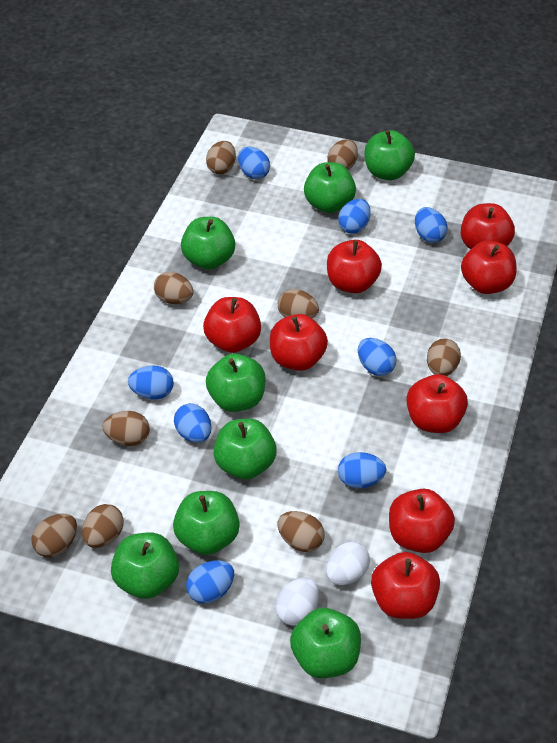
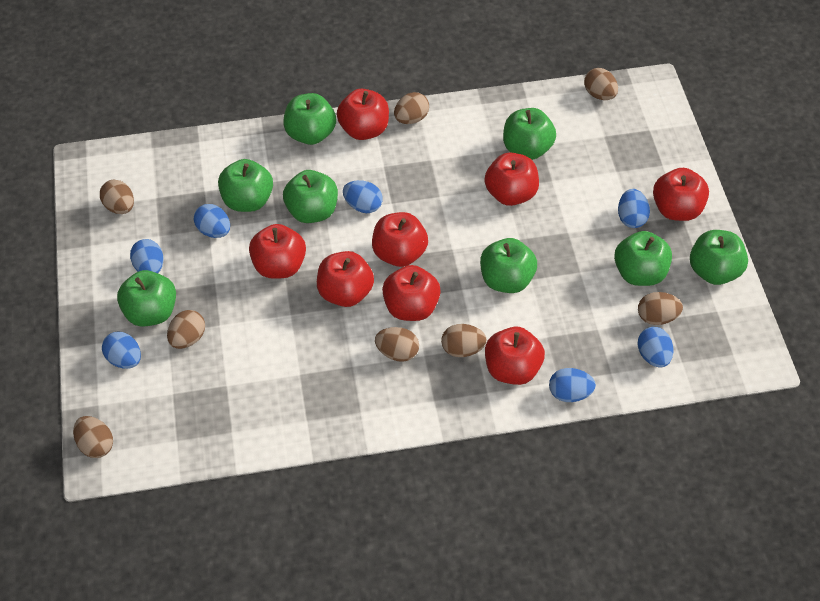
blue egg: [128,365,174,400] [174,403,211,443] [186,560,234,604] [238,147,270,179] [338,199,371,234] [338,452,386,488] [358,338,396,376] [415,207,447,243] = 8 -> [102,332,141,369] [130,239,164,273] [194,204,230,238] [343,180,383,213] [549,368,596,402] [618,189,650,228] [637,327,673,368] = 7
brown egg: [31,514,77,557] [82,504,124,548] [103,411,150,446] [154,272,193,304] [206,141,236,174] [278,289,319,318] [278,511,325,552] [327,139,358,170] [427,338,461,376] = 9 -> [73,416,113,458] [100,180,134,214] [167,310,205,349] [375,327,419,362] [394,92,429,124] [441,324,487,357] [584,68,618,100] [638,292,683,325] = 8
white egg: [275,577,319,626] [326,542,370,585] = 2 -> none = 0

